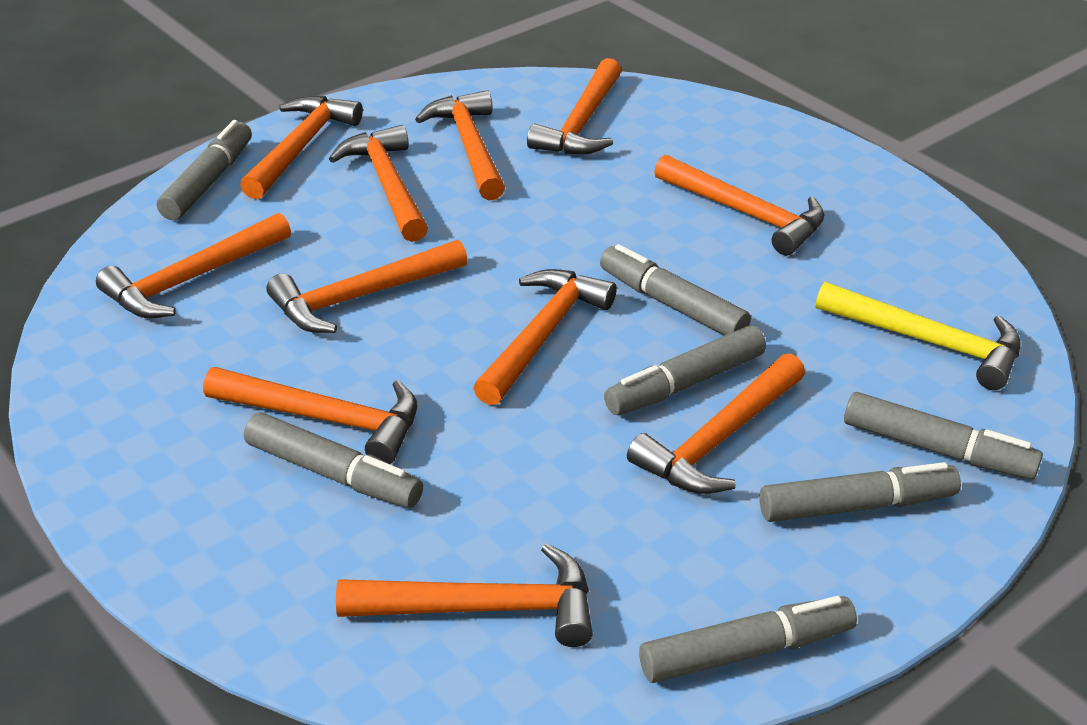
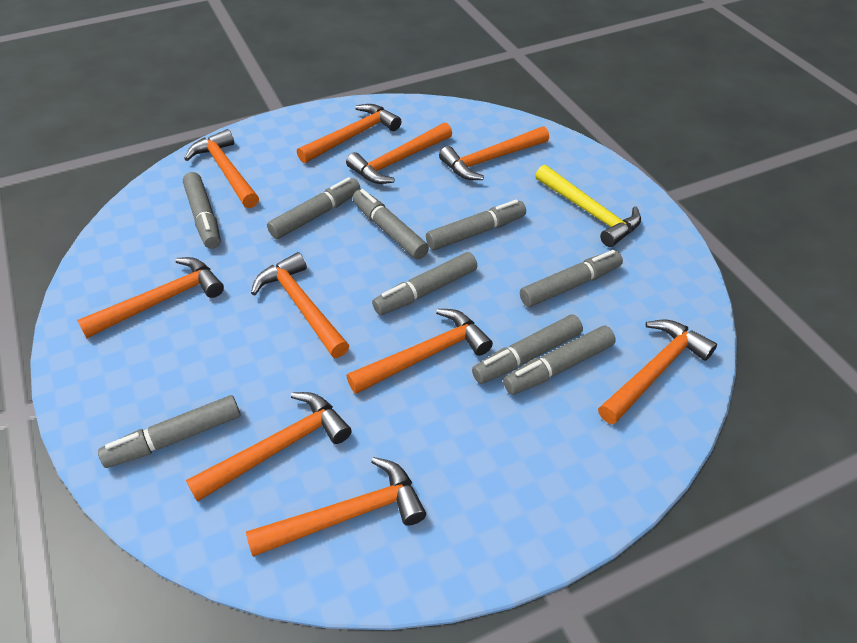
grey marker: [157,120,252,220] [244,412,423,508] [600,244,751,336] [604,326,766,415] [639,596,857,683] [759,462,961,522] [844,392,1043,479] = 7 -> [98,395,240,468] [183,172,221,249] [267,177,361,239] [352,189,429,260] [372,252,477,315] [426,200,526,250] [472,314,583,384] [503,326,616,395] [520,250,623,307] = 9
orange hammer: [96,213,291,318] [203,367,417,464] [240,96,363,199] [267,240,468,333] [329,125,428,242] [336,543,593,647] [415,90,505,200] [473,269,617,405] [527,58,621,155] [627,353,805,494] [654,154,824,255] = 11 -> [77,257,224,338] [184,129,259,208] [186,392,352,502] [246,457,426,557] [251,252,349,358] [297,104,401,163] [346,122,452,184] [347,309,493,394] [439,126,549,180] [598,320,717,424] = 10

